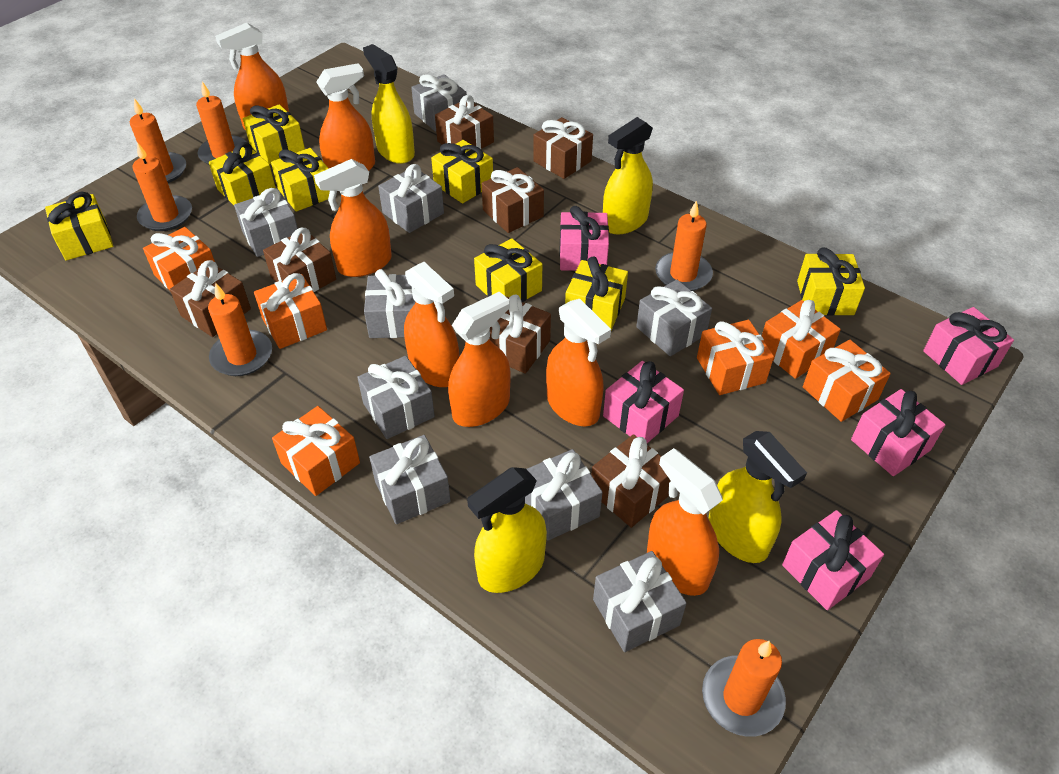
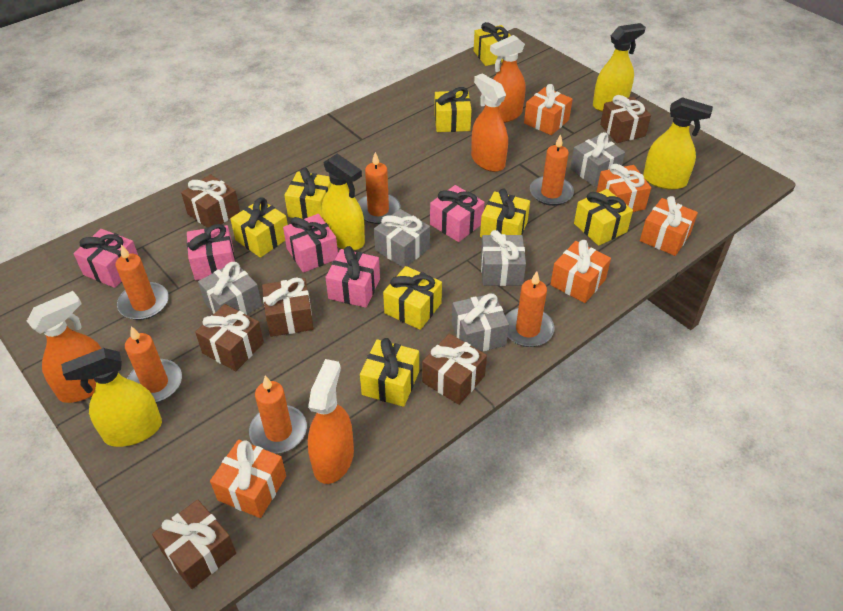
brown gift: [170,260,251,337] [263,228,336,292] [435,95,494,149] [482,167,544,233] [489,295,551,374] [533,117,593,179] [591,434,670,528] = 7 -> [152,499,236,589] [181,174,240,228] [195,304,264,371] [262,277,314,337] [422,333,487,405] [600,95,651,143] = 6
grey gift: [234,188,298,257] [357,356,435,439] [364,269,415,338] [369,435,451,524] [378,164,444,233] [411,74,467,132] [525,449,603,540] [593,551,686,652] [636,280,712,356] = 9 -> [198,262,262,315] [374,209,430,268] [452,293,509,351] [481,230,526,286] [570,132,625,187] = 5
orange gift: [143,227,215,290] [254,273,327,349] [272,406,360,496] [697,320,774,395] [762,300,841,379] [803,340,891,422] = 6 -> [210,440,286,518] [524,84,573,135] [550,240,611,303] [596,164,651,212] [640,196,698,256] = 5
orange spray bottle: [215,23,289,130] [314,159,392,277] [316,63,375,171] [404,262,459,387] [448,291,511,427] [546,299,611,426] [647,448,723,596] = 7 -> [27,291,102,403] [308,359,354,484] [471,73,508,172] [490,35,526,123] = 4

